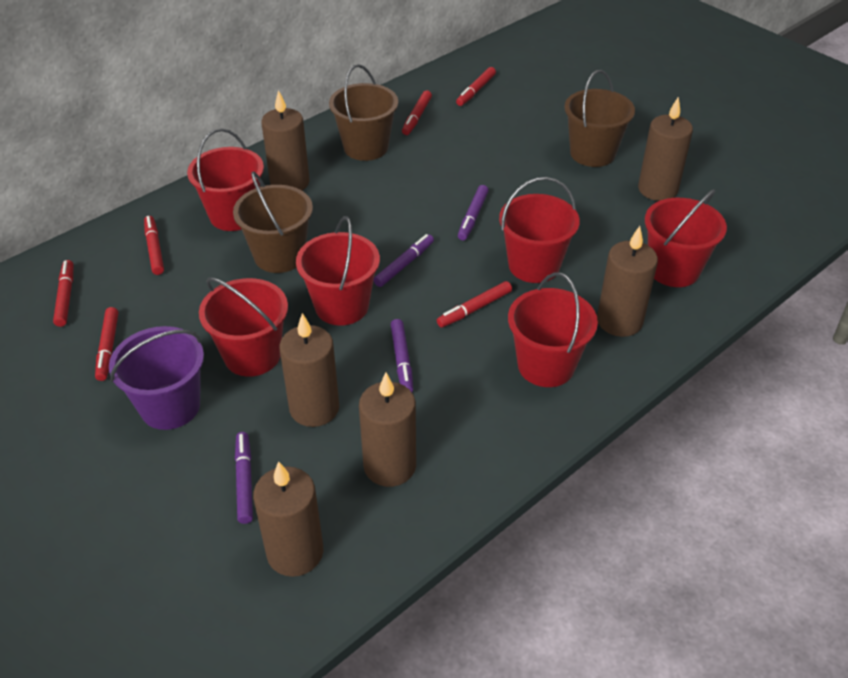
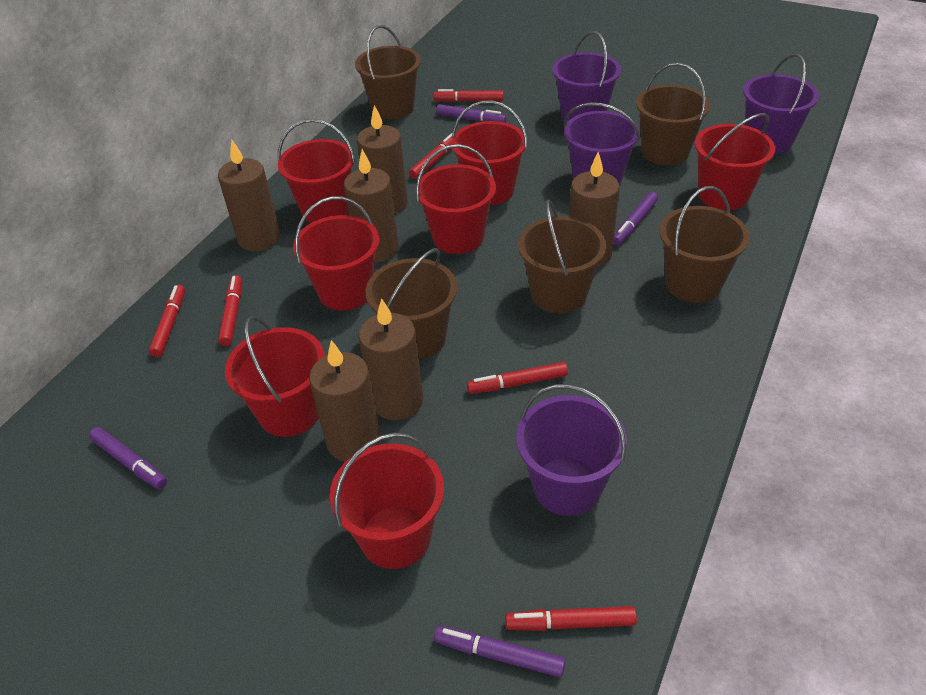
brown bucket: [233,171,313,273] [329,64,398,161] [564,70,635,167] = 3 -> [355,25,421,119] [366,248,457,359] [518,200,606,314] [636,63,710,165] [659,186,750,303] = 5
purple bucket: [109,326,204,430] = 1 -> [516,384,627,516] [552,31,621,122] [564,102,640,187] [743,54,819,155] = 4
red bucket: [187,128,264,231] [199,277,288,377] [296,216,380,326] [499,177,580,283] [508,272,598,387] [645,189,727,287] = 6 -> [225,316,325,437] [278,119,355,223] [293,196,379,311] [330,433,444,569] [415,144,496,254] [451,100,527,205] [695,113,775,210] = 7

